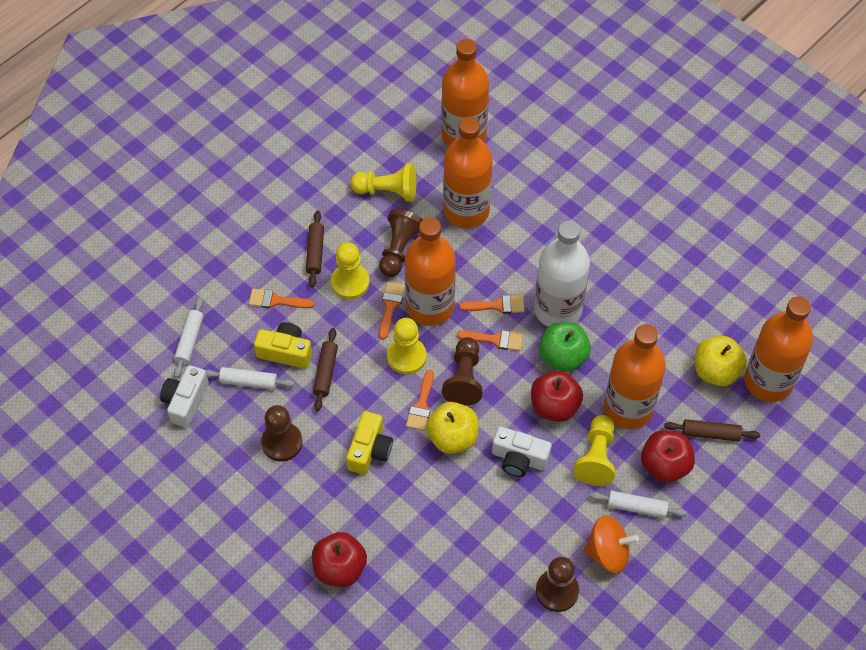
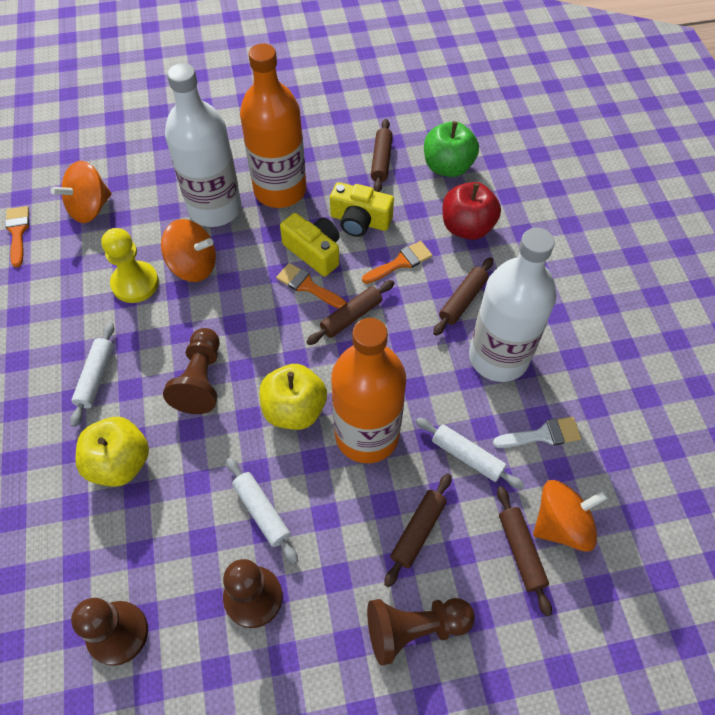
brown rolling pin: [306,211,324,288] [313,328,338,411] [664,419,760,442] = 3 -> [306,280,394,345] [371,119,393,192] [384,473,452,587] [433,257,493,336] [497,486,552,617] = 5
orange bottle: [405,217,456,326] [441,39,489,147] [443,117,493,228] [604,324,666,429] [744,296,813,402] = 5 -> [240,44,306,208] [331,318,406,463] = 2
orange brush: [249,289,314,308] [379,282,405,340] [406,370,434,431] [457,330,523,351] [459,295,525,314] = 5 -> [5,206,30,267] [276,263,346,309] [362,241,433,284] = 3
orange spinning top: [583,515,639,573] = 1 -> [51,161,112,223] [161,219,216,282] [533,480,608,552] = 3
red apple: [312,532,367,587] [531,371,583,422] [641,430,695,483] = 3 -> [443,182,501,240] = 1
white bottle: [534,221,590,327] = 1 -> [165,63,241,227] [469,228,556,382] = 2
white brush: none = 0 -> [493,417,581,448] = 1
white camera: [160,365,209,428] [492,427,552,477] = 2 -> none = 0
yellow pawn: [331,242,370,300] [350,164,416,202] [387,318,426,374] [573,415,616,486] = 4 -> [101,228,159,303] = 1

